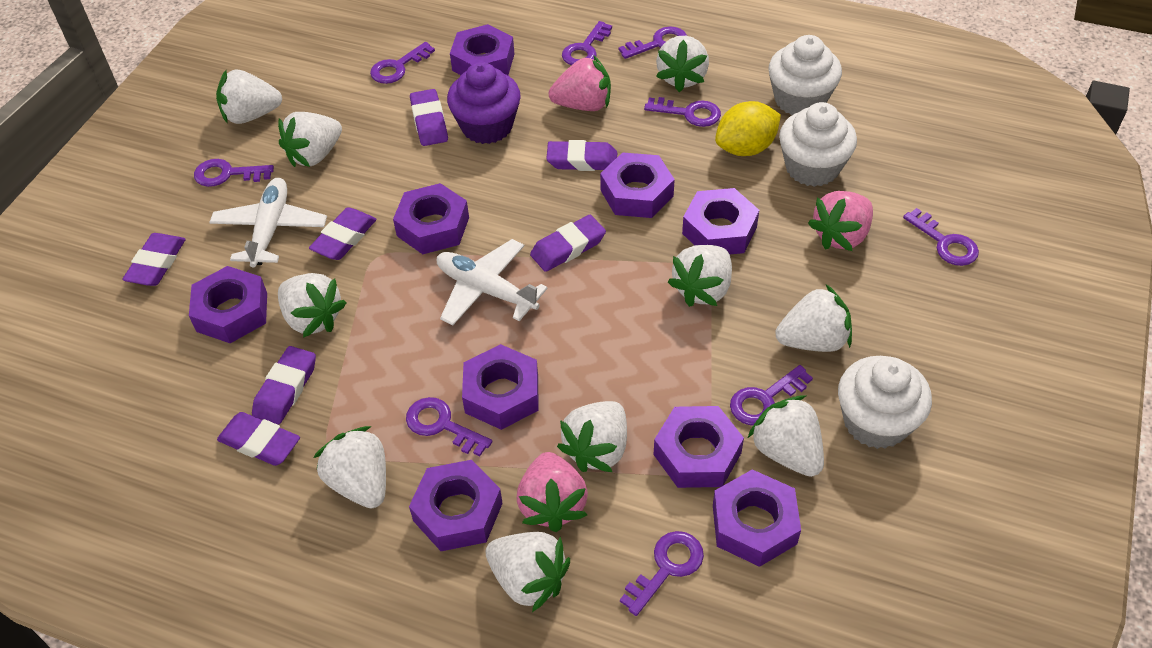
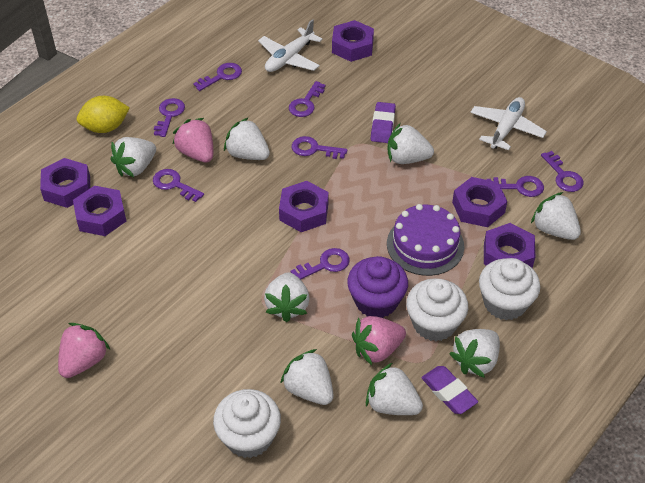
purple cake: none = 0 -> [387,204,464,276] = 1
purple eraser: [122,233,186,286] [217,412,300,466] [252,346,316,425] [309,208,377,260] [410,89,448,146] [530,215,606,272] [546,140,617,171] = 7 -> [371,102,396,143] [421,366,478,414] = 2
purple key: [194,159,274,187] [370,42,435,84] [406,397,492,456] [562,21,612,65] [619,27,687,59] [620,531,704,616] [644,97,721,127] [730,365,813,425] [903,208,979,266] = 9 -> [153,169,204,202] [154,98,185,137] [193,63,242,91] [289,81,326,117] [290,248,350,280] [292,136,347,159] [486,176,544,197] [541,151,584,192] = 8
purple nut: [189,266,267,343] [393,183,469,254] [409,460,503,551] [450,24,514,75] [462,344,538,430] [600,152,675,218] [654,406,744,488] [682,188,759,254] [713,469,801,567] = 9 -> [40,158,90,208] [73,186,126,236] [279,181,329,232] [332,20,374,62] [452,177,507,227] [484,223,535,268] = 6
white strawberry: [216,69,282,124] [278,112,342,167] [278,273,347,338] [314,426,386,508] [486,532,570,612] [557,401,627,472] [656,36,709,92] [668,245,732,307] [748,395,824,477] [775,285,852,352] = 10 -> [111,137,156,177] [224,117,270,160] [264,272,309,322] [280,349,333,405] [366,363,423,415] [388,123,434,164] [449,329,500,378] [531,192,581,240] = 8

